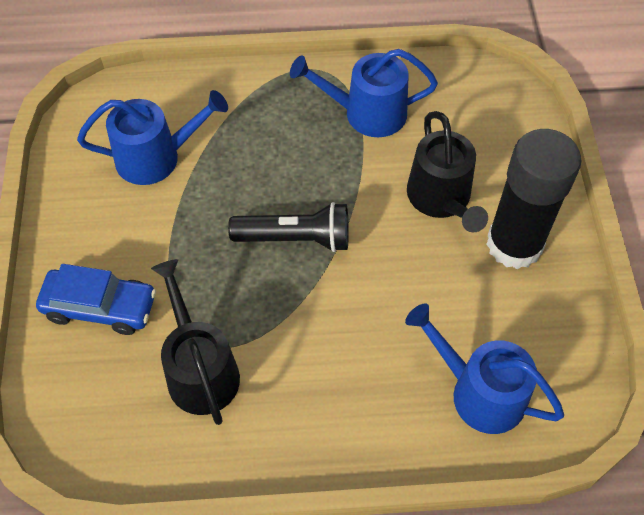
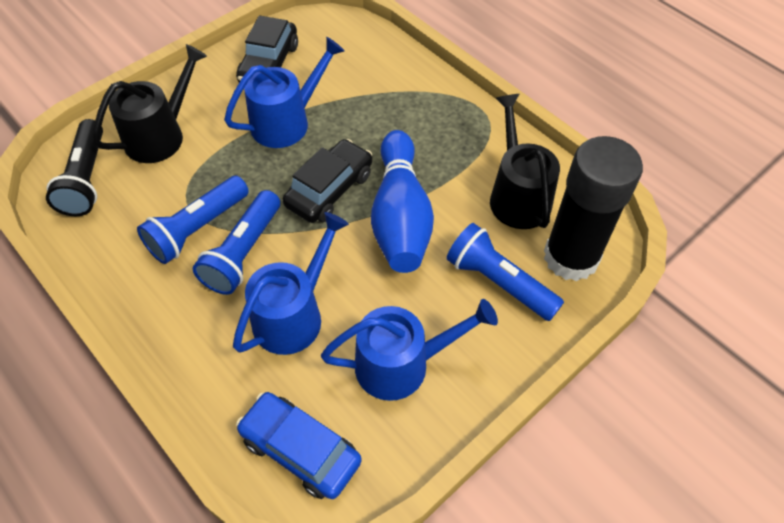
black car: none = 0 -> [236,16,298,82] [283,139,372,223] = 2
blue bowling pin: none = 0 -> [371,130,434,273] = 1
blue flashlight: none = 0 -> [137,176,249,264] [193,190,280,295] [446,223,564,321] = 3

